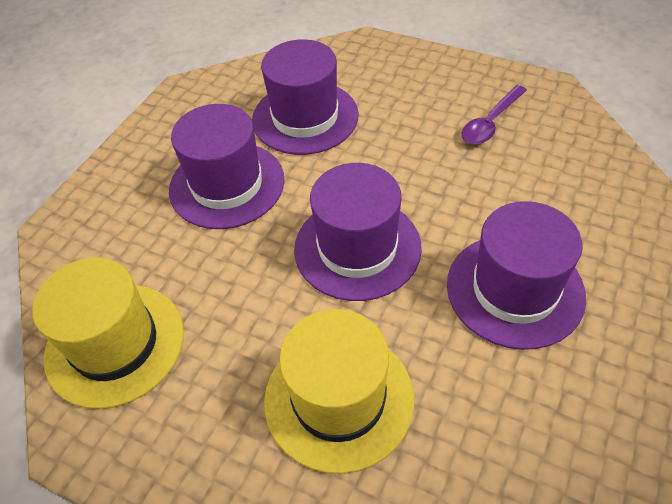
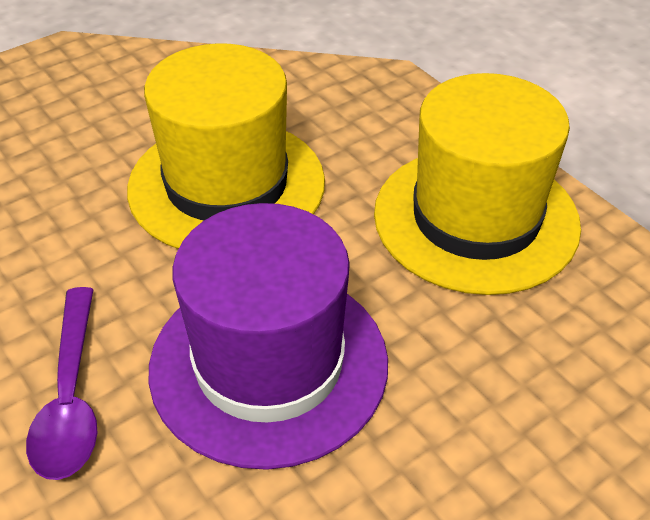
purple hat: [169,104,285,229] [252,39,359,155] [294,163,422,301] [447,201,586,350] = 4 -> [149,203,388,470] = 1

